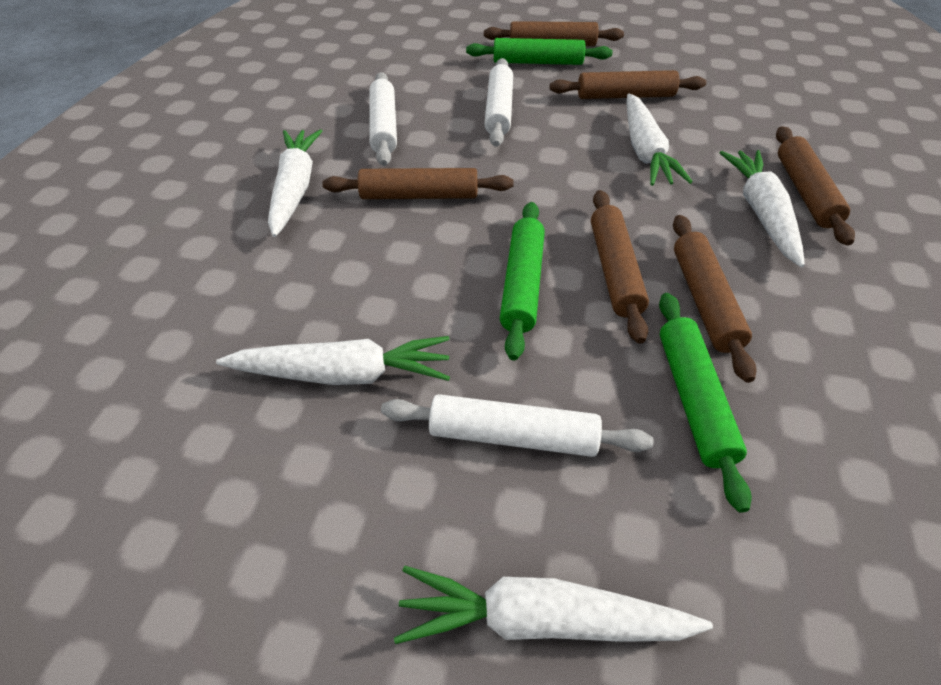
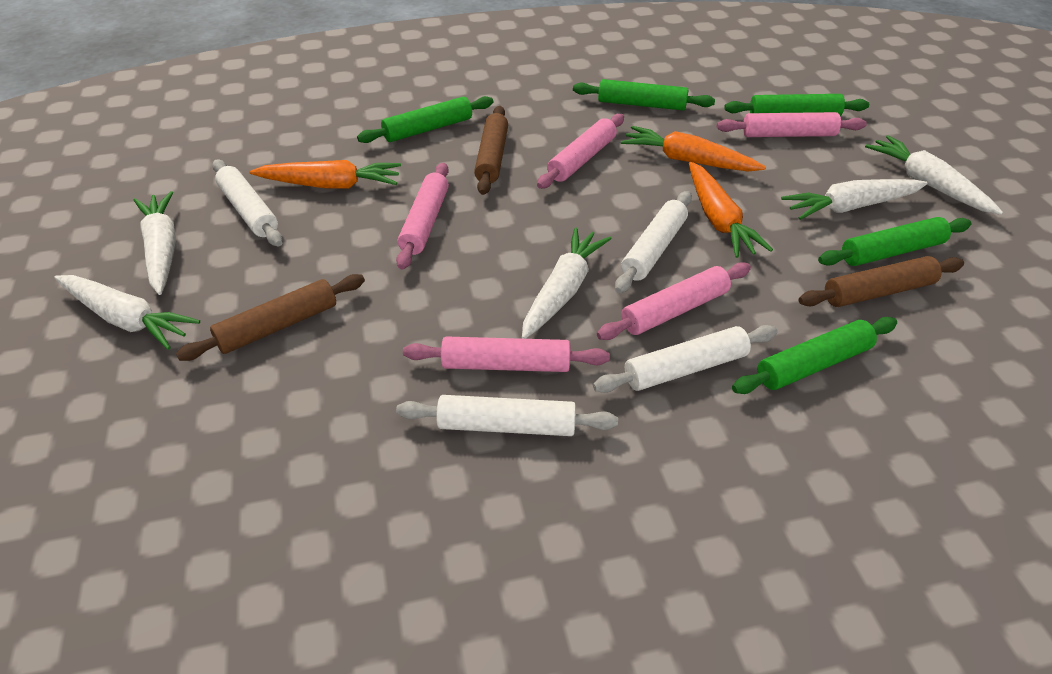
brown rolling pin: [322,168,514,199] [484,21,624,46] [550,70,706,99] [591,190,649,344] [673,215,757,383] [776,126,855,246] = 6 -> [176,274,365,361] [474,106,508,195] [799,256,964,307] = 3
green rolling pin: [466,38,613,65] [500,202,545,360] [659,293,752,513] = 3 -> [357,96,493,143] [573,79,715,110] [724,94,869,116] [732,317,897,394] [818,217,971,266] = 5
orange carrot: none = 0 -> [249,160,401,188] [621,126,766,172] [689,162,773,258] = 3
pink rolling pin: none = 0 -> [396,163,449,270] [403,336,610,372] [537,114,624,189] [597,262,751,340] [717,112,867,137] = 5
white rolling pin: [369,72,397,166] [381,394,654,457] [484,58,513,147] = 3 -> [212,160,283,247] [396,395,618,436] [593,325,778,393] [615,191,692,293] = 4

